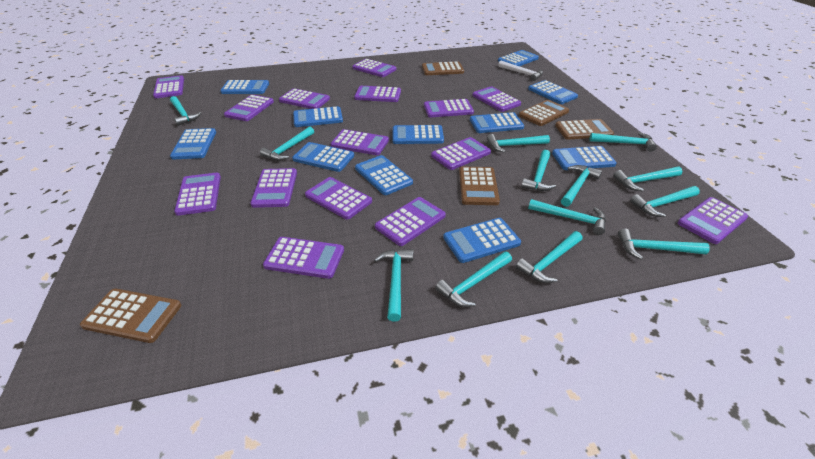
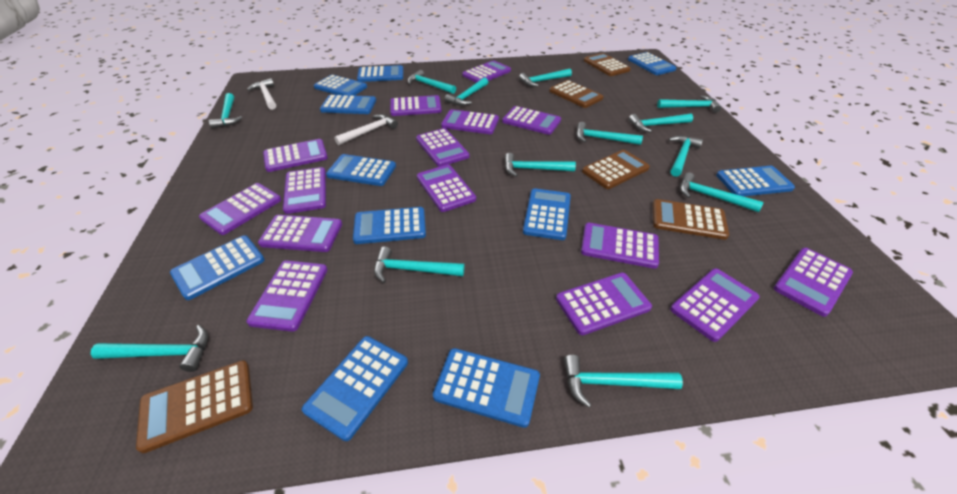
white hammer: [498,61,543,81] = 1 -> [247,78,276,110] [334,114,398,145] = 2

